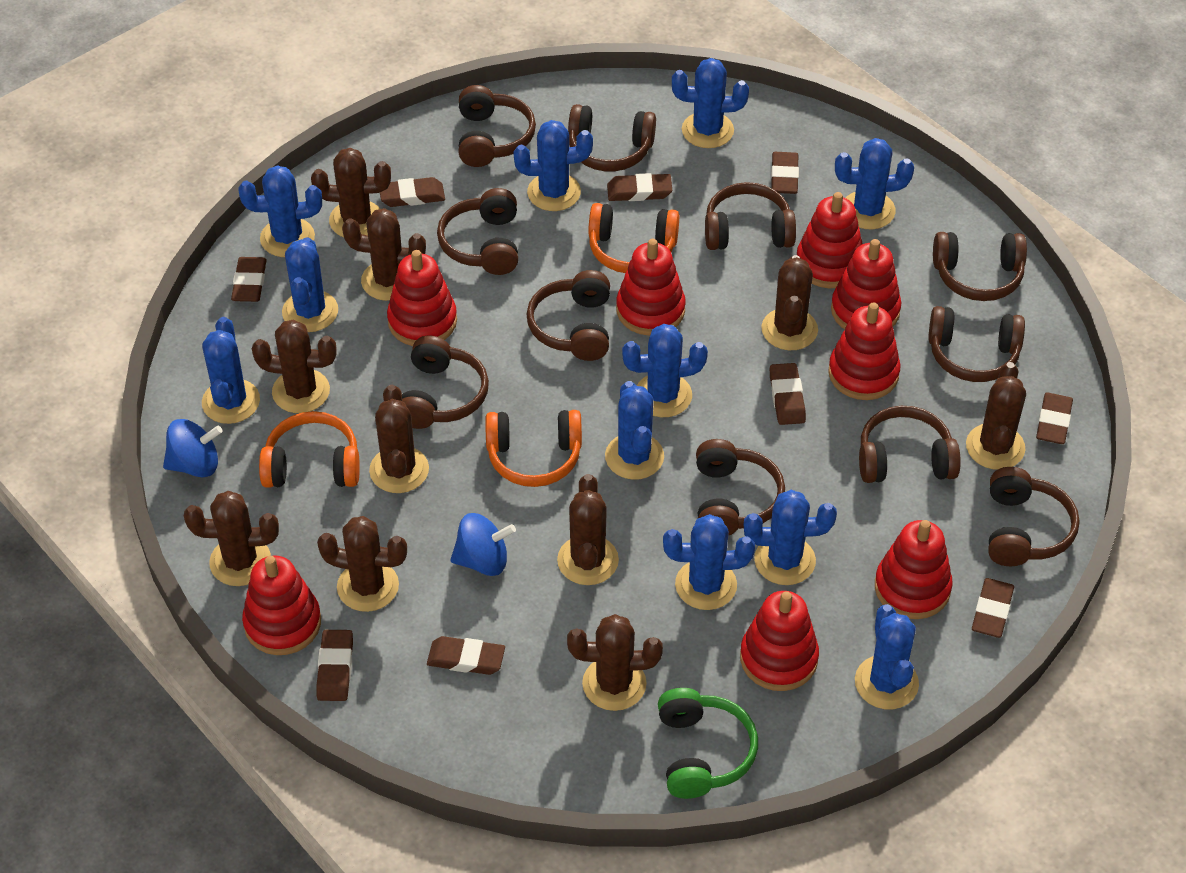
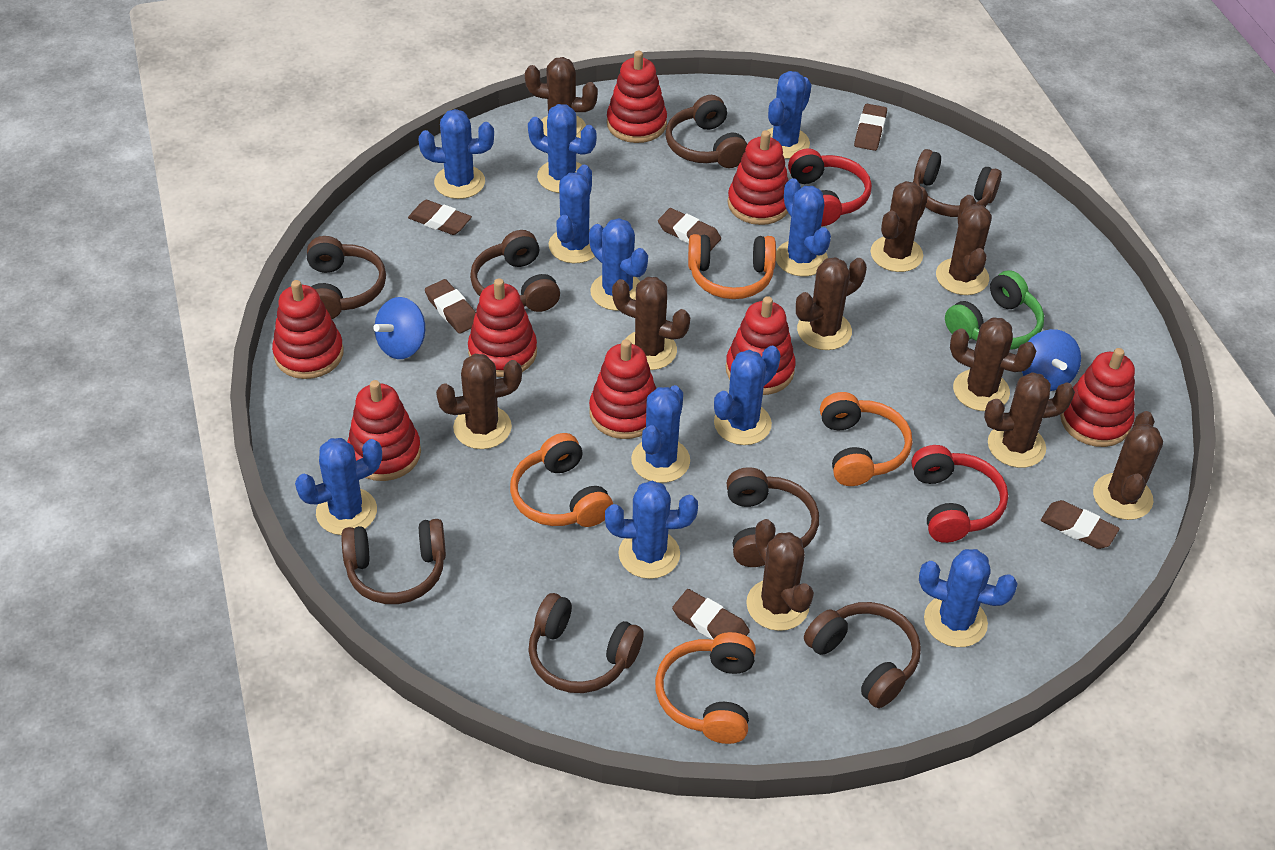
brown eraser: [231,257,267,302] [316,630,353,701] [380,177,445,207] [427,636,505,675] [607,173,672,201] [770,363,806,425] [771,152,799,194] [972,578,1014,638] [1036,393,1073,444] = 9 -> [408,200,472,235] [425,279,476,334] [658,208,721,251] [672,589,750,640] [854,104,887,151] [1041,500,1120,549] = 6
brown headphones: [402,335,489,429] [437,188,518,275] [459,85,536,167] [526,270,610,361] [568,104,656,171] [696,439,785,536] [705,182,796,250] [859,406,961,483] [928,306,1025,382] [933,232,1027,301] [988,467,1080,566] = 11 -> [307,236,386,319] [341,519,446,604] [470,230,560,312] [528,593,643,693] [665,95,747,168] [727,467,819,567] [804,602,921,708] [913,149,1002,217] = 8
orange headphones: [259,411,360,487] [485,410,582,487] [588,203,679,273] = 3 -> [510,433,613,527] [655,632,756,744] [688,234,776,299] [820,392,912,486] = 4
red headphones: none = 0 -> [788,148,872,226] [911,445,1008,543] = 2

